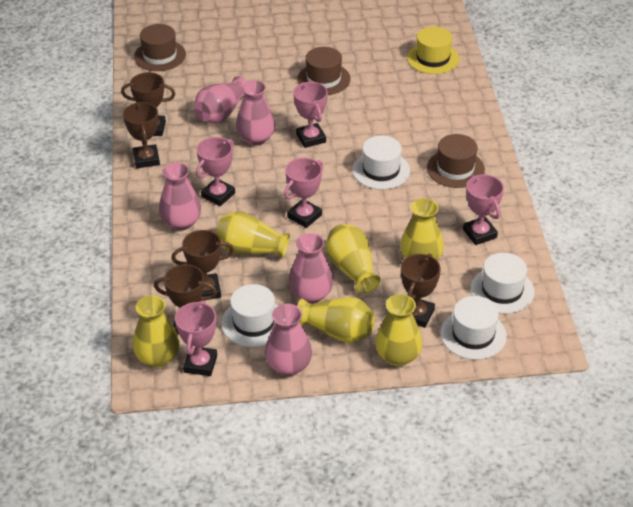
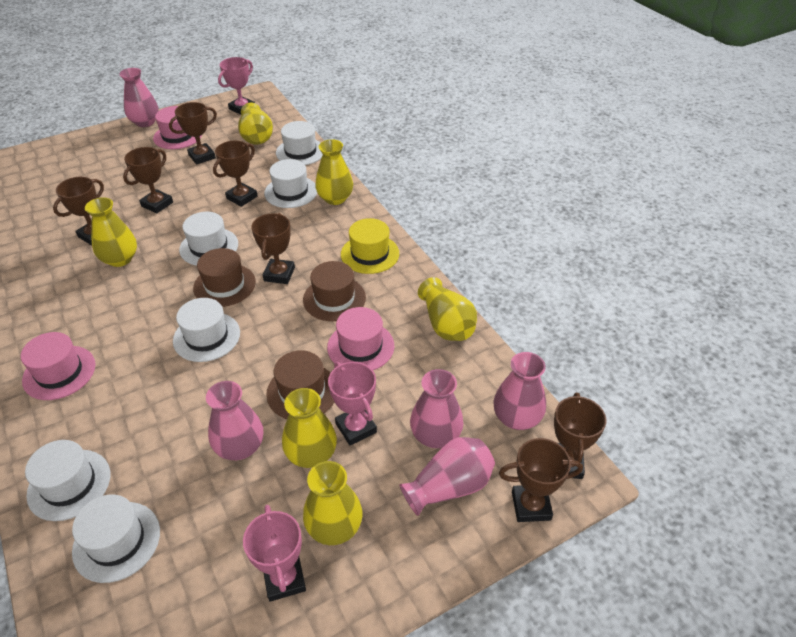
brown trophy: [121,72,175,136] [123,102,160,168] [154,264,217,334] [171,230,234,301] [401,254,441,328] = 5 -> [53,177,104,245] [123,147,173,214] [169,102,217,165] [213,141,258,207] [251,213,295,284] [499,438,583,522] [554,393,607,479] = 7
pink hat: none = 0 -> [21,332,95,400] [153,106,202,149] [327,307,394,370] = 3
pink trophy: [175,300,217,376] [196,137,235,206] [284,158,323,228] [293,82,328,148] [463,174,504,245] = 5 -> [218,57,255,115] [243,505,306,602] [328,362,377,446] = 3
white hat: [221,284,278,347] [352,136,410,189] [440,296,507,360] [470,253,535,314] = 4 -> [25,440,110,521] [72,495,160,583] [173,298,240,362] [179,212,238,266] [264,159,317,208] [276,121,323,165] = 6

